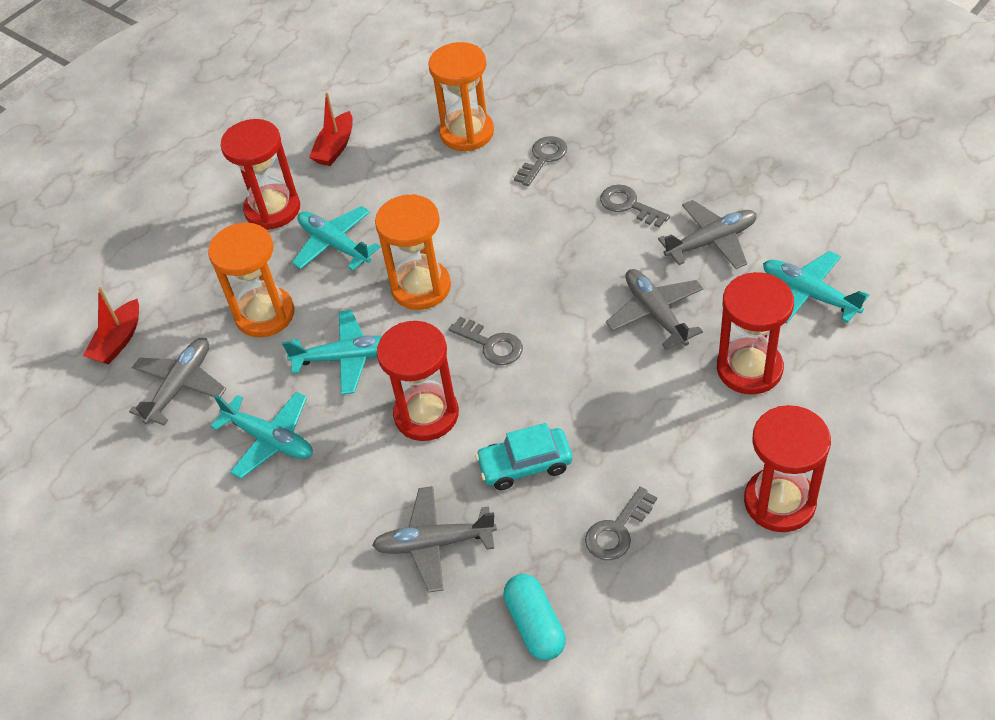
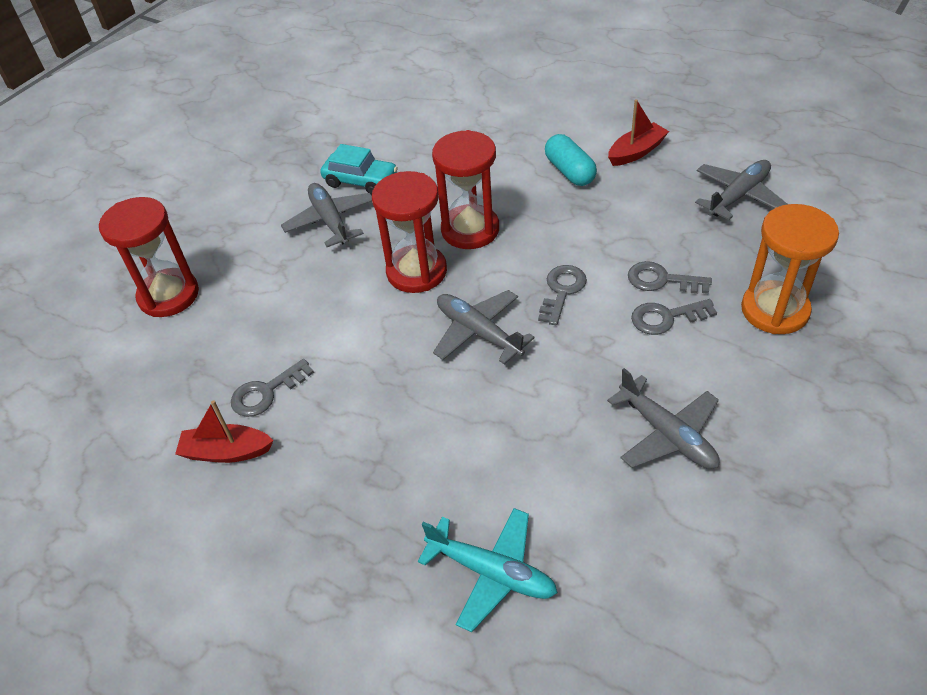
orange hourglass: [208,222,295,337] [375,194,451,310] [428,42,494,151] = 3 -> [741,204,839,334] = 1
red hourglass: [220,119,300,230] [377,321,459,441] [717,272,794,395] [744,405,831,532] = 4 -> [99,197,199,317] [372,171,447,293] [432,130,499,249] = 3
turquoise plane: [210,392,313,479] [282,310,382,395] [292,206,381,271] [763,251,869,323] = 4 -> [418,508,558,632] = 1

